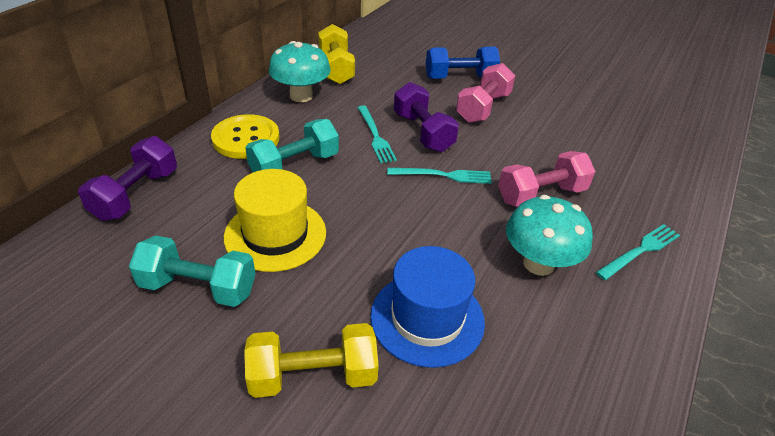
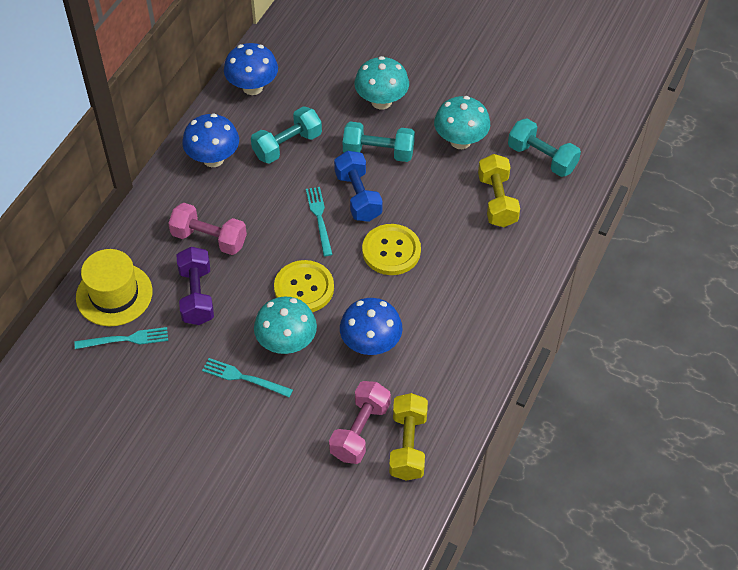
blue hat: [370,246,485,368] = 1 -> none = 0
blue mushroom: none = 0 -> [182,113,239,167] [224,43,278,95] [340,298,403,355] = 3
purple dumbbell: [78,136,177,221] [394,82,459,152] = 2 -> [176,247,214,325] = 1
turquoise dumbbell: [129,236,255,307] [245,119,339,172] = 2 -> [251,106,322,164] [343,122,415,162] [508,119,581,177] = 3
turquoise mushroom: [269,41,331,102] [506,195,593,276] = 2 -> [254,297,317,354] [354,56,409,109] [434,96,490,149] = 3
yellow button: [211,114,280,159] = 1 -> [274,260,334,312] [362,224,421,275] = 2

